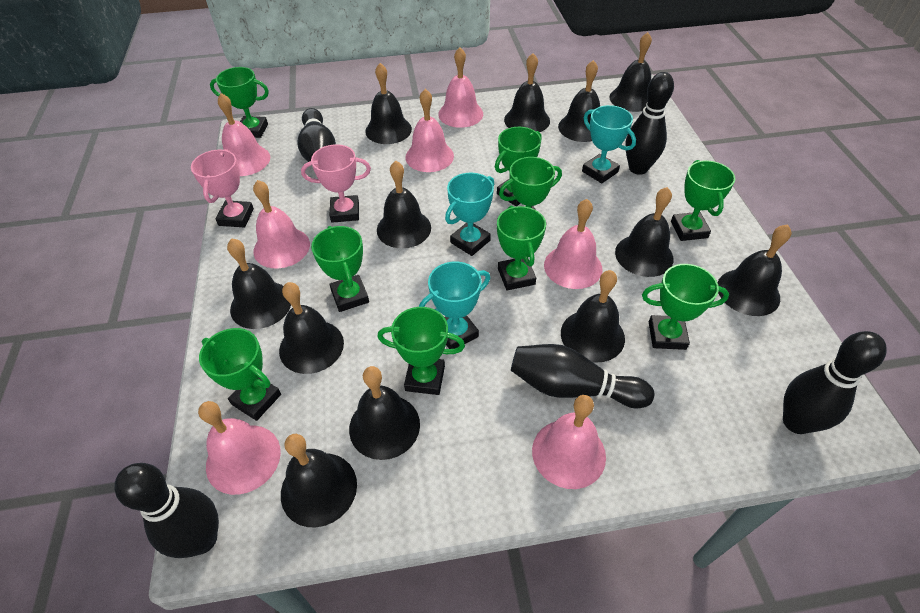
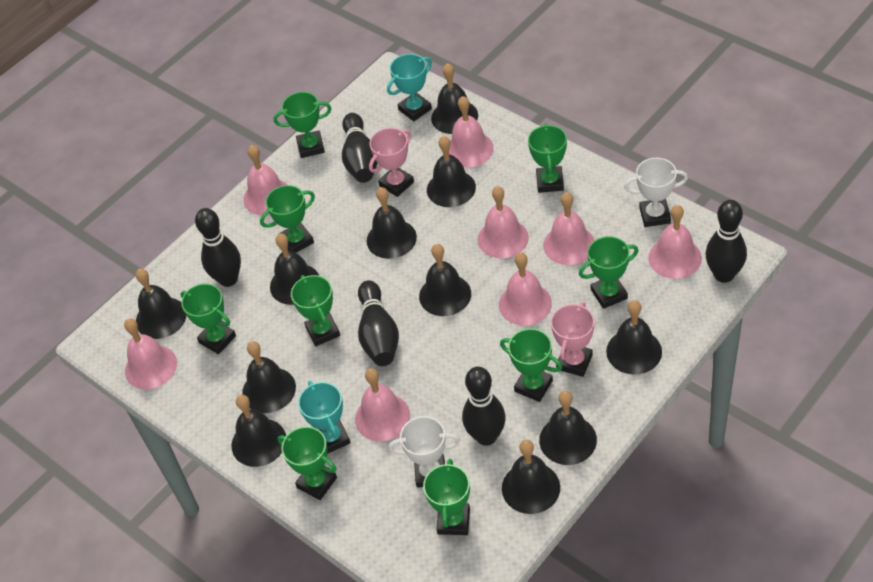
black bell: [227,238,291,329] [279,282,344,374] [281,434,357,527] [349,366,420,460] [365,63,412,144] [377,160,431,248] [504,53,550,132] [558,60,600,142] [561,270,625,363] [609,32,652,112] [615,187,673,277] [718,224,792,316] = 12 -> [135,268,186,339] [231,395,286,467] [242,341,296,413] [270,234,319,305] [367,187,417,259] [419,244,471,316] [427,136,476,207] [431,63,478,134] [502,440,560,514] [539,391,597,465] [606,300,662,375] = 11
pink bell: [198,401,281,495] [218,93,270,176] [253,180,310,268] [405,89,454,172] [438,48,483,128] [532,395,606,489] [544,199,602,289] = 7 -> [124,318,177,389] [243,145,288,215] [355,368,410,441] [449,96,494,167] [478,186,529,258] [499,252,552,325] [543,192,595,265] [648,205,702,279] = 8
turquoise trophy: [419,262,490,349] [445,173,494,256] [582,105,636,183] = 3 -> [298,381,350,454] [387,54,432,121] = 2
white trophy: none = 0 -> [389,416,460,488] [624,158,688,227] = 2

